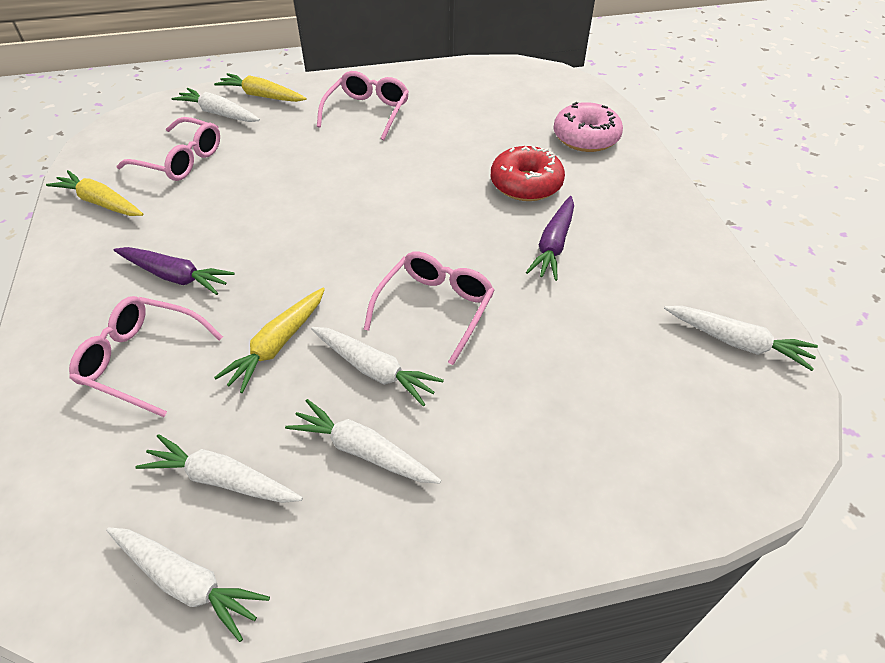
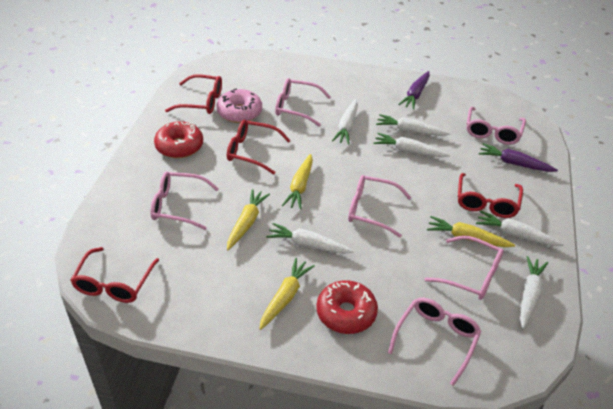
pink glasses: [69,296,223,417] [116,117,220,181] [317,71,409,140] [363,251,495,365] = 4 -> [150,172,219,230] [275,78,331,126] [348,175,412,238] [388,298,481,386] [425,236,504,300] [467,106,526,145] = 6
red donut: [491,146,565,201] = 1 -> [154,121,203,158] [316,280,378,334] = 2
red glasses: none = 0 -> [70,247,159,303] [165,74,222,114] [227,120,291,174] [458,173,523,218] = 4
yellow carrot: [46,170,144,216] [214,73,306,102] [214,288,325,393] = 3 -> [227,189,270,250] [259,258,315,330] [282,154,313,210] [427,216,515,247] = 4

